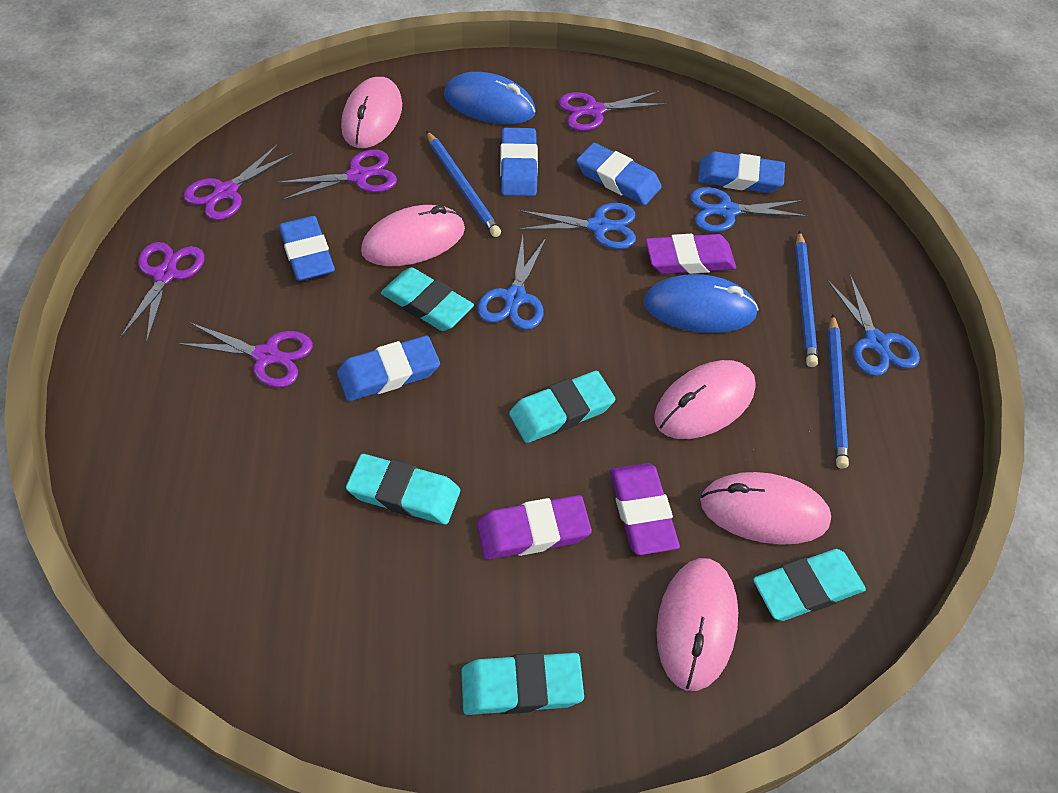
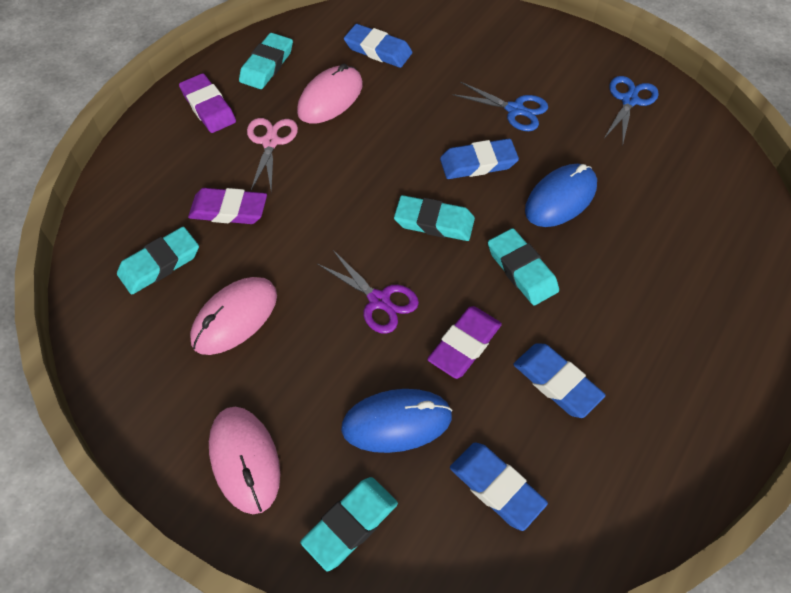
blue eraser: [279,216,335,281] [337,336,440,401] [500,128,538,196] [576,143,662,205] [698,152,785,193] = 5 -> [344,24,413,68] [440,139,519,179] [450,443,548,531] [513,343,606,418] = 4
blue pencil: [426,131,501,237] [795,231,818,367] [828,314,849,469] = 3 -> none = 0
blue scissors: [477,235,546,330] [518,203,636,249] [690,187,808,232] [827,275,920,376] = 4 -> [453,82,548,131] [605,76,659,143] = 2
pink mouse: [341,77,402,148] [361,205,465,266] [654,360,756,439] [657,558,738,691] [700,472,831,545] = 5 -> [190,277,277,355] [209,407,280,514] [297,63,363,124] = 3
pink scissors: none = 0 -> [247,118,298,192] = 1
purple scissors: [120,242,205,342] [177,322,313,388] [183,144,293,220] [277,149,397,200] [558,91,667,131] = 5 -> [318,250,419,334] = 1

